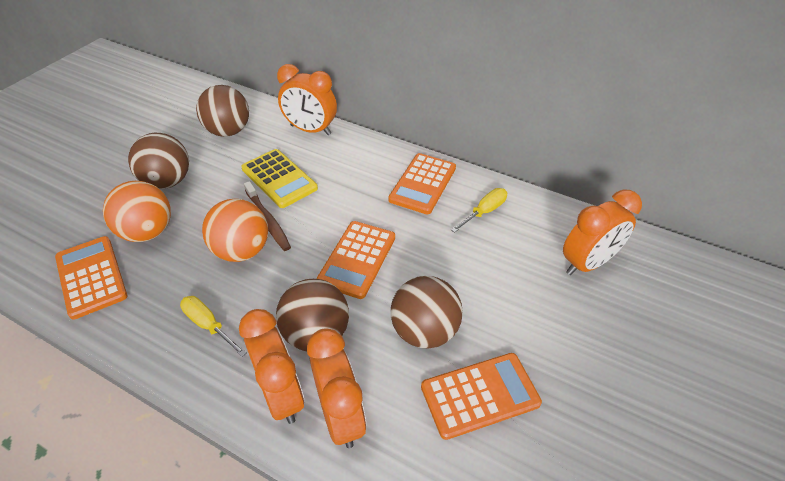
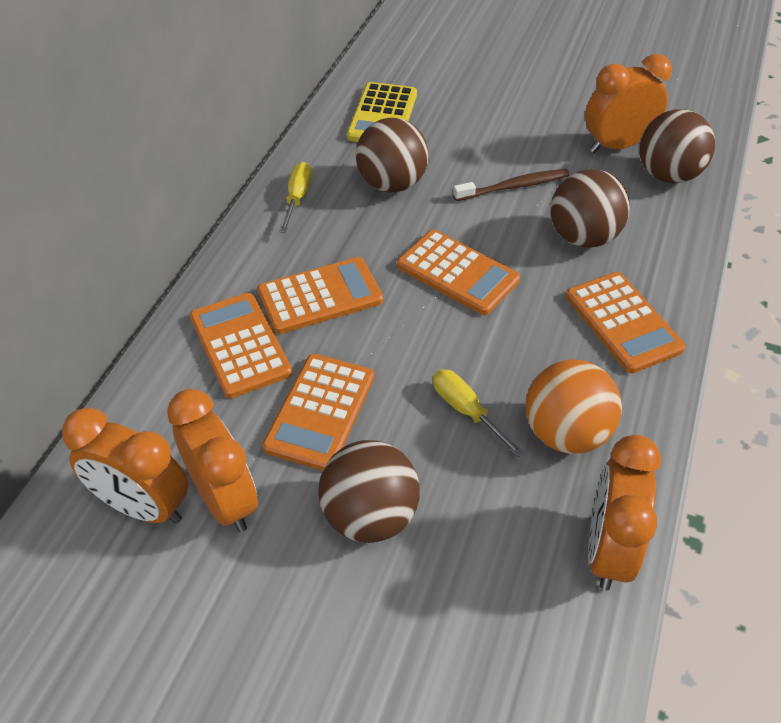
orange ball: [103,181,171,242] [202,199,268,262] = 2 -> [526,359,622,454] = 1
orange calculator: [55,236,127,320] [317,221,395,299] [388,153,456,214] [421,353,542,440] = 4 -> [190,293,292,399] [257,257,383,334] [262,354,374,471] [397,230,520,315] [566,272,686,373] = 5

